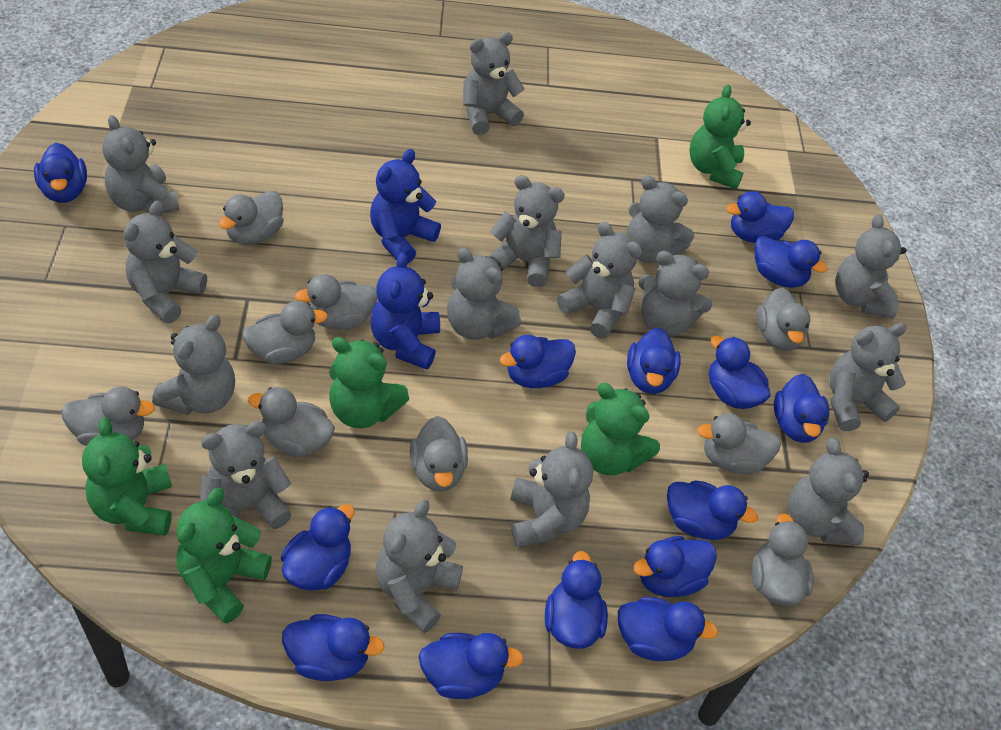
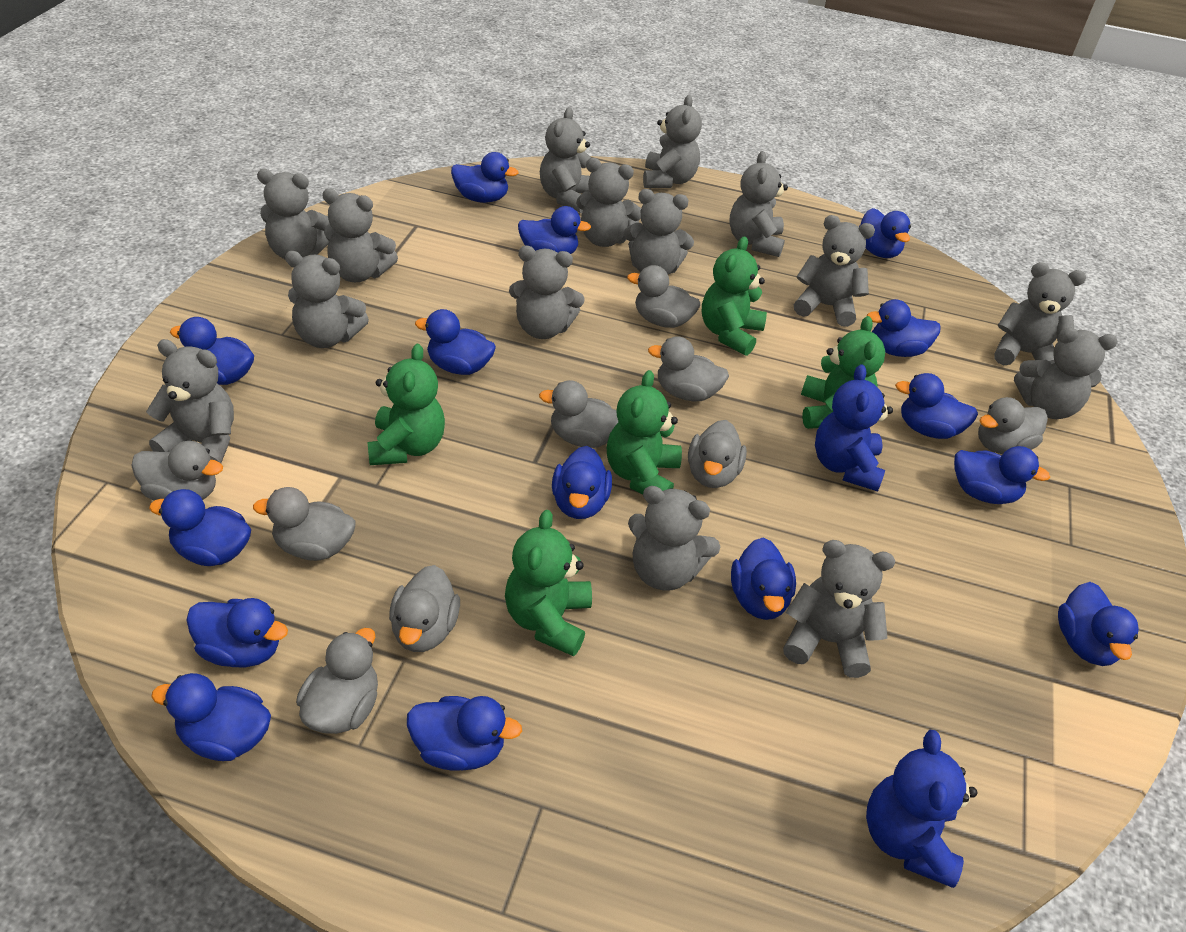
blue duck: [34,143,87,203] [281,504,354,591] [282,614,385,681] [419,633,524,699] [500,335,576,388] [545,551,608,649] [618,597,718,661] [627,328,681,394] [633,536,717,597] [667,481,758,540] [709,336,770,409] [726,191,794,243] [755,236,827,288] [774,374,829,443] = 14 -> [149,489,251,566] [151,673,271,761] [170,317,254,385] [186,598,288,667] [407,696,522,771] [415,309,496,375] [451,152,519,203] [518,206,591,254] [552,446,612,519] [731,538,796,620] [861,208,911,258] [867,299,941,357] [895,373,978,439] [954,446,1050,504] [1058,582,1139,666] = 15

